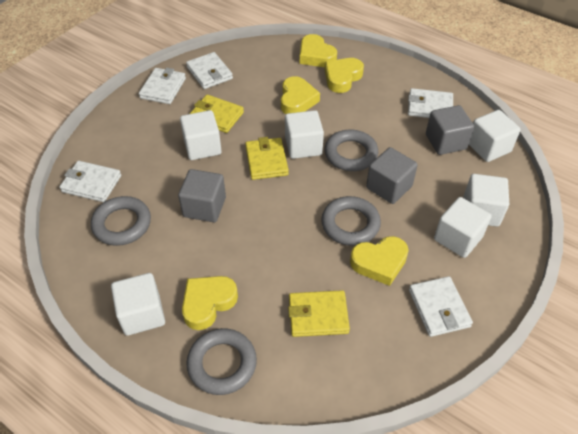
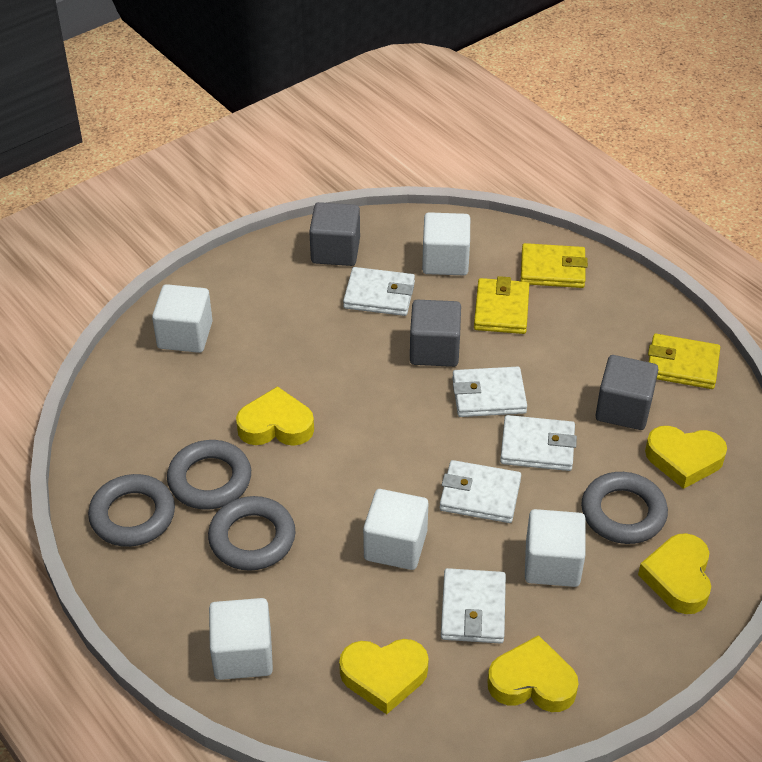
white cube: [111,273,165,336] [180,110,222,160] [285,110,324,159] [434,197,492,258] [463,174,509,227] [469,110,521,162] = 6 -> [152,284,213,353] [209,598,273,680] [363,489,428,570] [422,212,470,275] [525,509,586,587] = 5

